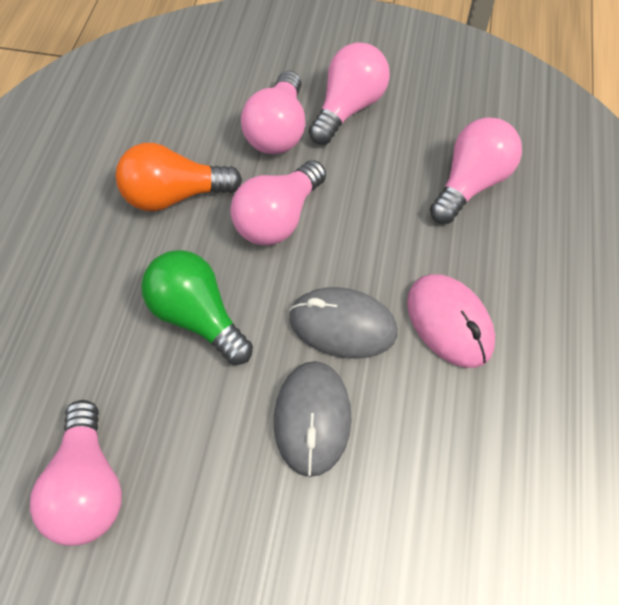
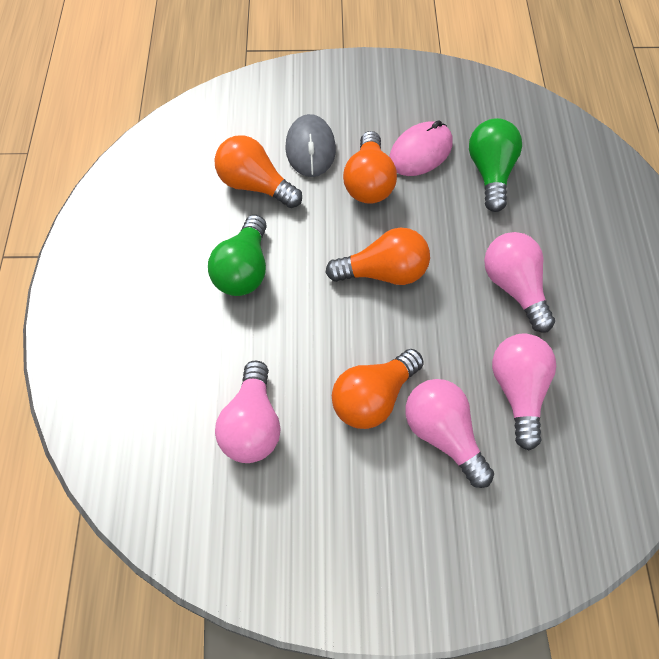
green light bulb: [141,250,253,365] = 1 -> [208,215,267,296] [469,118,522,212] = 2
grey mouse: [274,361,352,477] [289,287,398,359] = 2 -> [285,114,336,177] = 1
orange light bulb: [115,143,242,212] = 1 -> [215,135,302,208] [325,228,430,285] [332,349,424,429] [343,131,397,204] = 4
pink light bulb: [30,400,122,546] [230,160,326,246] [241,71,305,154] [309,42,390,145] [430,117,522,224] = 5 -> [215,361,281,463] [405,379,494,488] [484,232,555,333] [492,334,556,450] = 4

